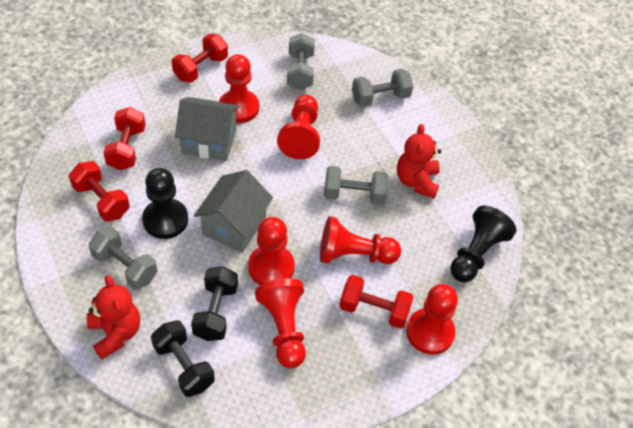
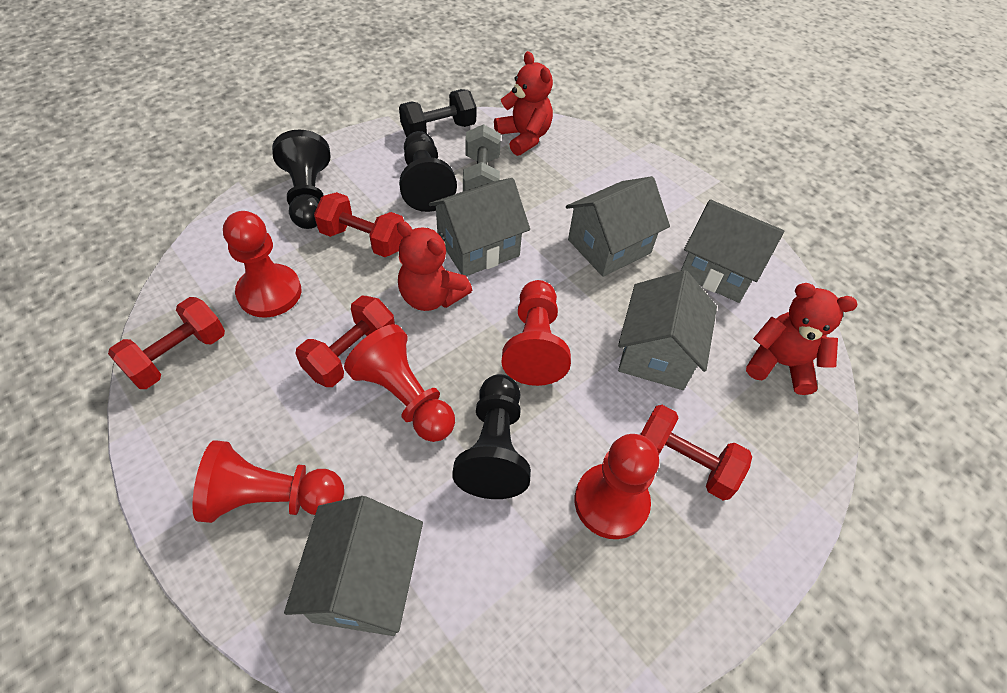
black dumbbell: [151,320,215,397] [191,266,238,341] = 2 -> [399,89,476,137] = 1
black pawn: [142,168,188,239] [450,206,516,282] = 2 -> [272,130,330,229] [399,131,457,212] [452,374,531,499] = 3
grey dumbbell: [89,227,158,290] [287,33,315,90] [324,166,388,205] [352,69,413,107] = 4 -> [463,124,501,191] = 1
grey house: [175,97,240,161] [194,170,273,253] = 2 -> [284,496,423,636] [429,178,530,276] [566,176,670,277] [618,270,717,390] [681,199,784,303] = 5
red pawn: [219,54,259,123] [248,217,295,285] [255,278,306,368] [277,95,320,159] [320,216,401,264] [406,284,458,355] = 6 -> [192,440,344,523] [223,211,301,318] [344,324,455,442] [501,280,571,386] [575,434,659,539] = 5
red teddy bear: [87,275,140,360] [397,124,441,199] = 2 -> [397,221,472,311] [494,51,553,156] [746,283,857,395] = 3

